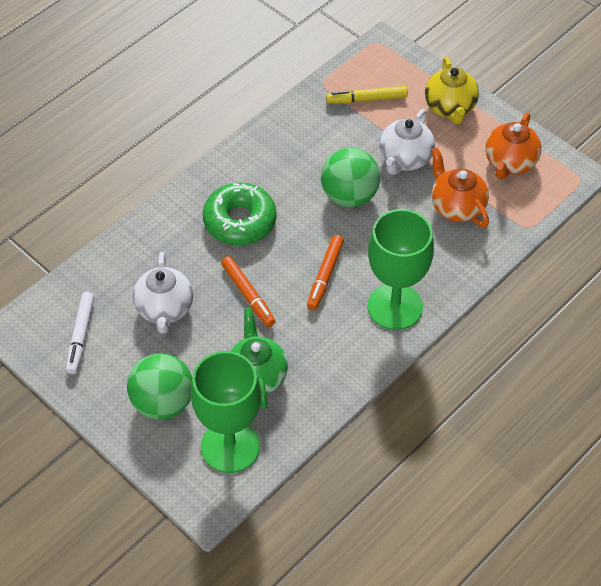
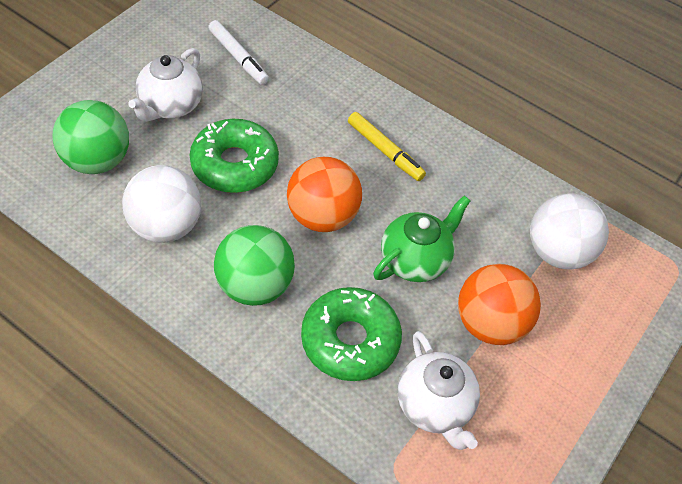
green donut: [203,182,277,245] = 1 -> [190,119,279,193] [301,287,402,381] = 2
green goblet: [191,351,261,473] [368,209,434,330] = 2 -> none = 0
orange ball: none = 0 -> [287,157,362,232] [458,264,541,345] = 2
orange marker: [221,256,275,327] [307,235,344,310] = 2 -> none = 0
orange teapot: [431,147,489,227] [485,113,541,179] = 2 -> none = 0
white ball: none = 0 -> [122,165,201,243] [530,193,609,269] = 2
yellow teapot: [425,57,479,124] = 1 -> none = 0

